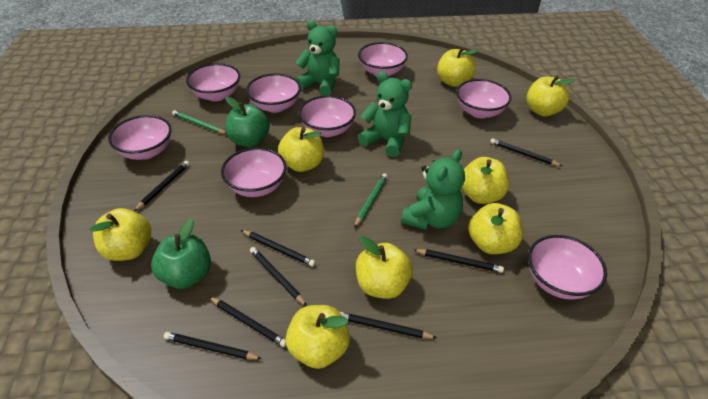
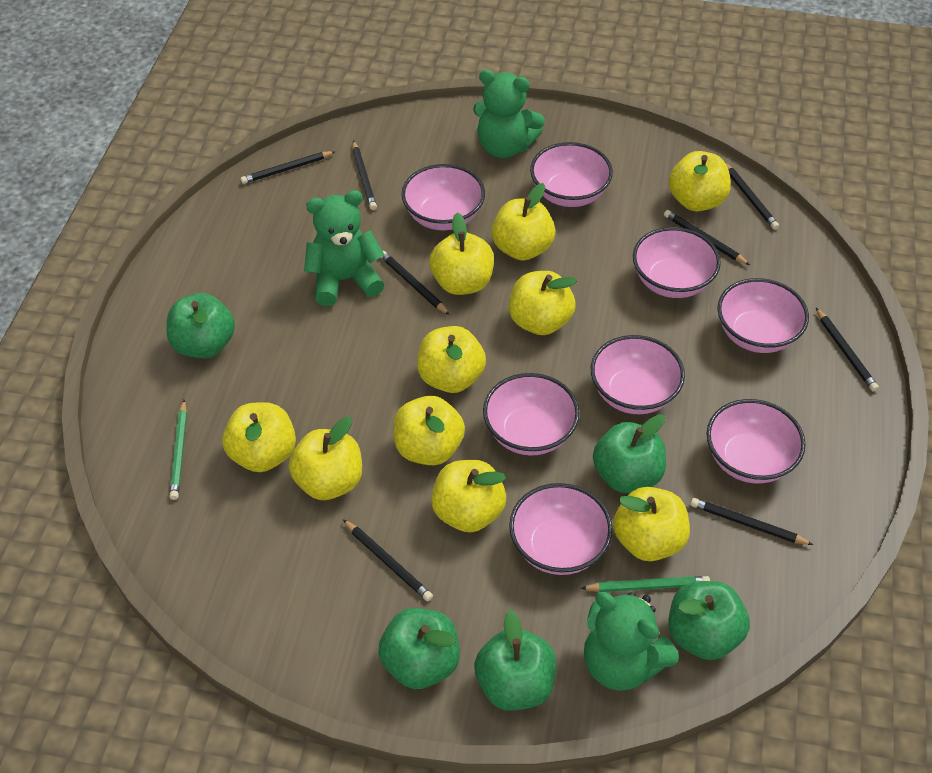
green apple: [151,219,211,289] [225,97,270,147] = 2 -> [166,293,235,359] [378,608,460,689] [474,610,556,711] [593,414,666,493] [668,581,750,660] = 5
yellow apple: [90,208,151,261] [278,127,324,172] [286,305,350,369] [356,236,413,299] [437,47,479,87] [462,157,509,204] [468,203,523,254] [526,75,575,116] = 8 -> [222,402,296,472] [288,417,362,500] [393,396,465,465] [417,326,486,393] [429,213,494,295] [431,460,506,532] [491,183,555,261] [509,271,577,335] [613,487,690,561] [669,151,731,211] = 10

